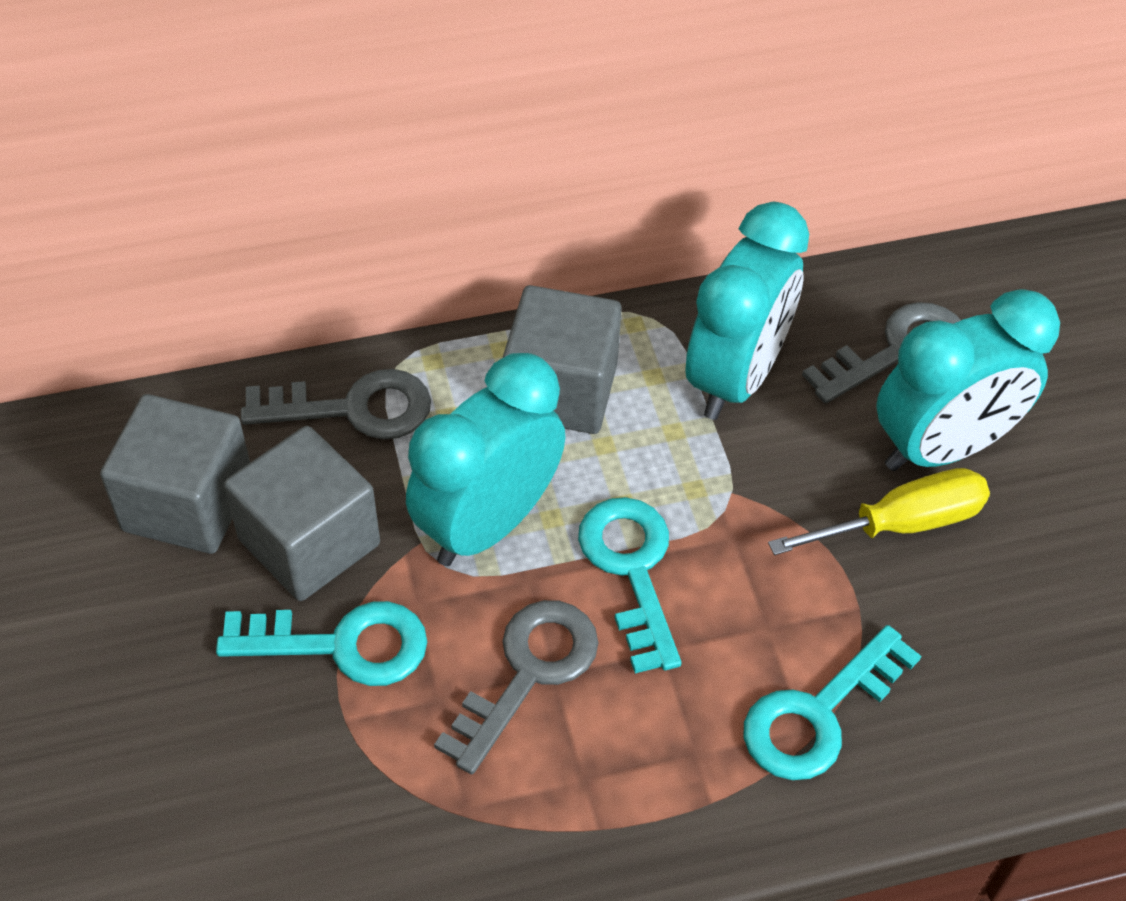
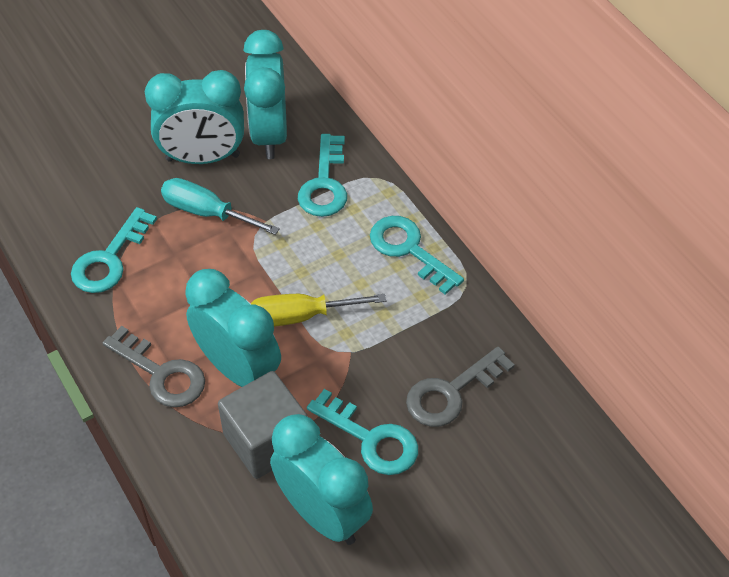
grey cube: [100,394,250,554] [224,426,380,601] [503,285,622,434] = 3 -> [218,371,308,479] = 1
grey key: [241,369,431,439] [434,600,598,774] [802,302,961,404] = 3 -> [103,326,205,407] [406,347,515,427] = 2
turquoise clock: [406,353,565,566] [685,202,809,420] [876,289,1060,471] = 3 -> [145,70,244,164] [185,269,281,387] [243,30,287,159] [270,414,373,545] = 4
turquoise key: [216,601,427,686] [578,497,681,673] [744,625,921,780] = 3 -> [71,207,157,293] [298,134,347,217] [307,389,418,475] [370,216,464,295] = 4
turquoise screwdriver: none = 0 -> [161,178,280,235] = 1

